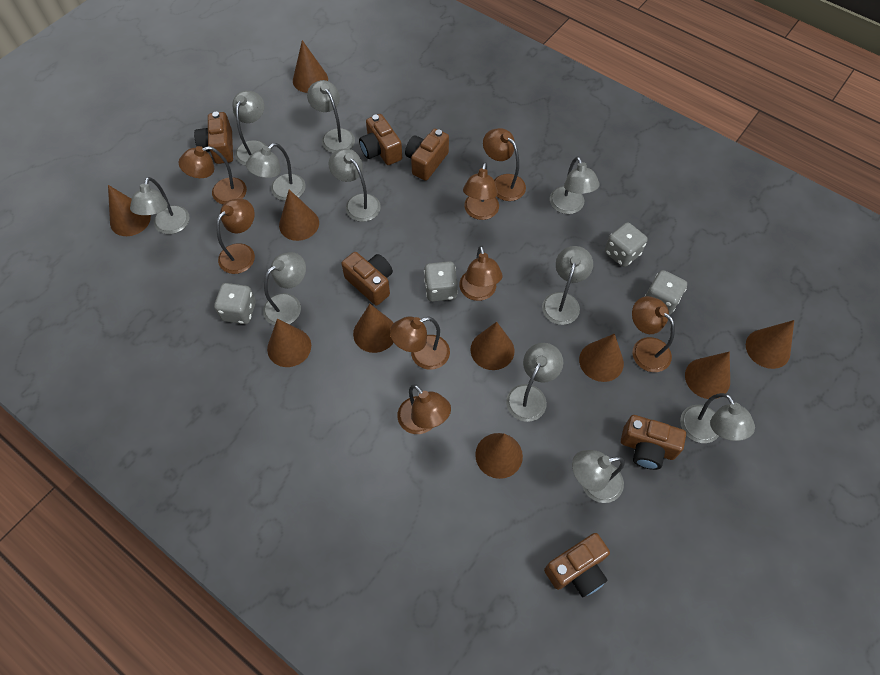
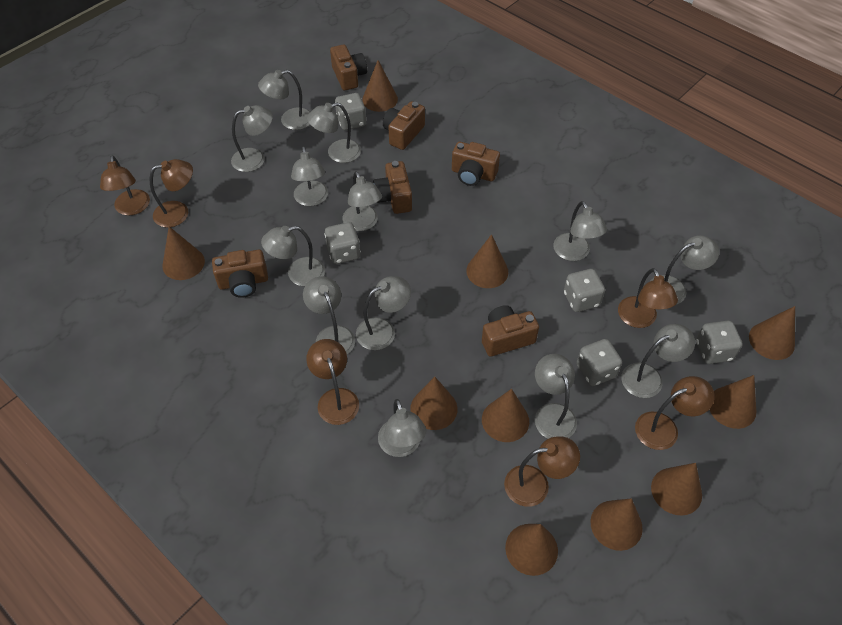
brown lamp: [179,146,247,205] [216,198,255,274] [390,317,450,370] [397,384,451,434] [459,245,503,301] [463,162,499,220] [483,128,526,201] [632,296,675,372] = 8 -> [100,155,150,215] [150,159,193,228] [306,339,359,425] [504,436,580,507] [618,268,678,328] [635,376,715,450] = 6
grey dice: [214,283,256,324] [424,261,458,302] [605,222,648,267] [645,270,687,315] = 4 -> [325,222,360,264] [335,93,367,130] [564,269,605,312] [577,339,622,386] [696,321,743,364] = 5
grey lamp: [130,177,190,234] [232,91,267,166] [246,143,306,201] [263,252,306,325] [307,80,355,153] [329,149,381,222] [506,343,563,422] [542,246,593,325] [550,156,600,214] [572,450,625,503] [680,393,755,443] = 11 -> [231,105,273,172] [258,70,310,130] [261,226,325,286] [291,146,328,206] [303,276,355,354] [307,103,361,163] [343,171,382,231] [356,276,411,350] [378,399,427,457] [535,354,577,439] [553,201,607,261] [621,324,695,398] [651,235,719,305] = 13

